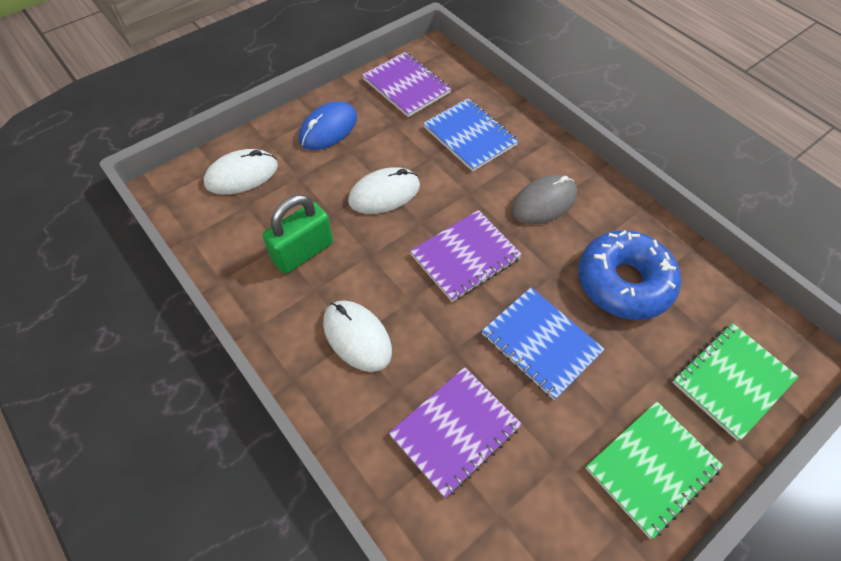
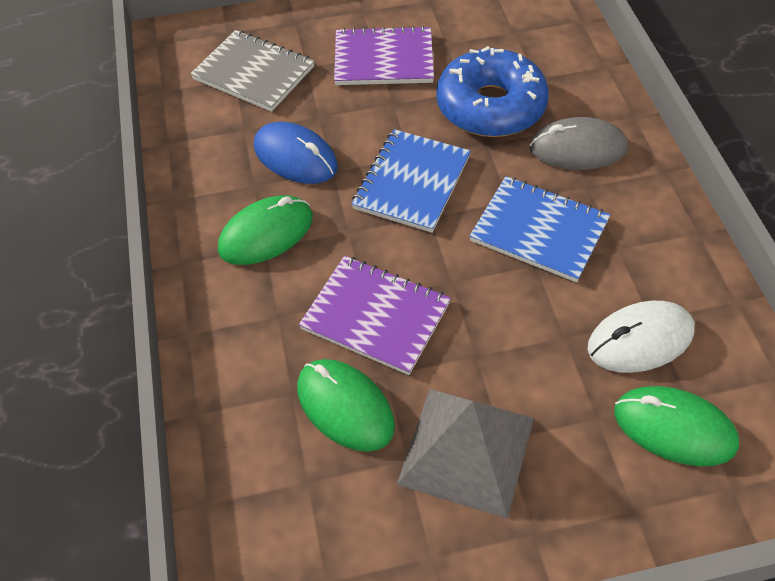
green mouse: none = 0 -> [218,195,313,265] [297,359,395,452] [614,386,739,466] = 3
green notebook: [586,402,723,539] [672,323,799,441] = 2 -> none = 0
green padlock: [263,195,333,274] = 1 -> none = 0
grey notebook: none = 0 -> [190,30,314,112] = 1
grey pyramid: none = 0 -> [397,389,534,519] = 1
purple notebook: [362,52,452,117] [389,367,522,498] [410,210,522,302] = 3 -> [299,256,451,375] [334,26,434,85] = 2
white mouse: [204,149,278,195] [323,301,392,372] [348,167,420,214] = 3 -> [588,301,695,373] = 1

